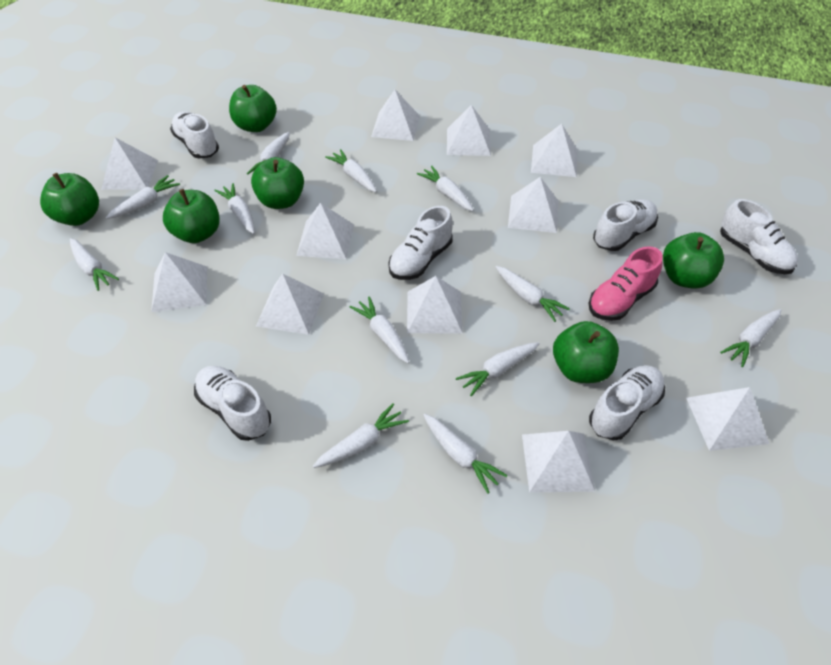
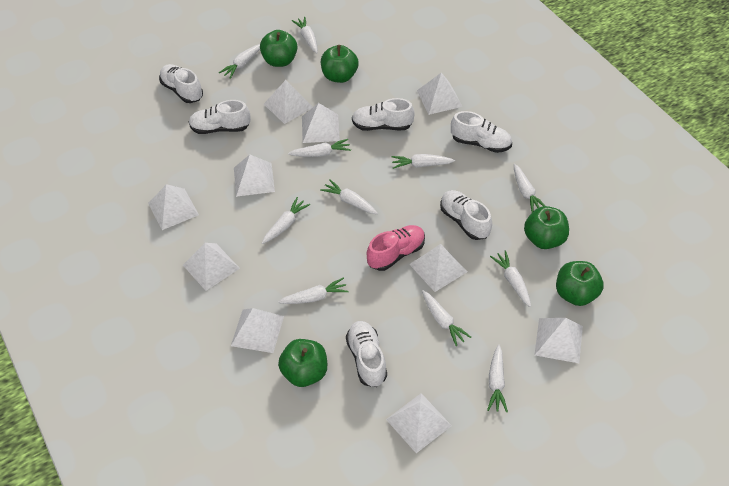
green apple: [40,173,99,226] [163,189,220,243] [229,85,277,132] [251,157,304,209] [553,321,619,383] [663,232,724,289] = 6 -> [260,30,298,67] [278,339,327,387] [321,45,359,83] [524,206,569,249] [556,261,604,306] = 5
white carrot: [70,238,119,291] [106,175,180,219] [214,183,255,234] [247,132,290,174] [313,403,409,468] [325,149,377,192] [350,297,409,363] [417,166,474,211] [424,414,507,494] [456,342,540,396] [496,266,570,322] [720,309,781,367] = 12 -> [219,44,260,79] [262,197,310,244] [278,278,349,304] [288,139,351,157] [292,17,318,53] [320,180,378,214] [392,154,455,169] [422,290,471,346] [487,344,508,412] [490,250,531,307] [514,164,545,212] = 11
white pyramid: [101,138,158,190] [151,252,207,312] [256,274,324,335] [296,203,354,259] [371,90,420,141] [407,276,463,333] [447,105,491,156] [508,177,558,233] [522,431,595,493] [531,124,577,177] [686,387,769,451] = 11 -> [148,184,199,230] [183,243,240,291] [231,308,284,353] [234,155,275,197] [264,80,313,124] [302,103,340,143] [386,393,452,453] [409,244,467,292] [417,73,463,115] [535,318,583,363] = 10

